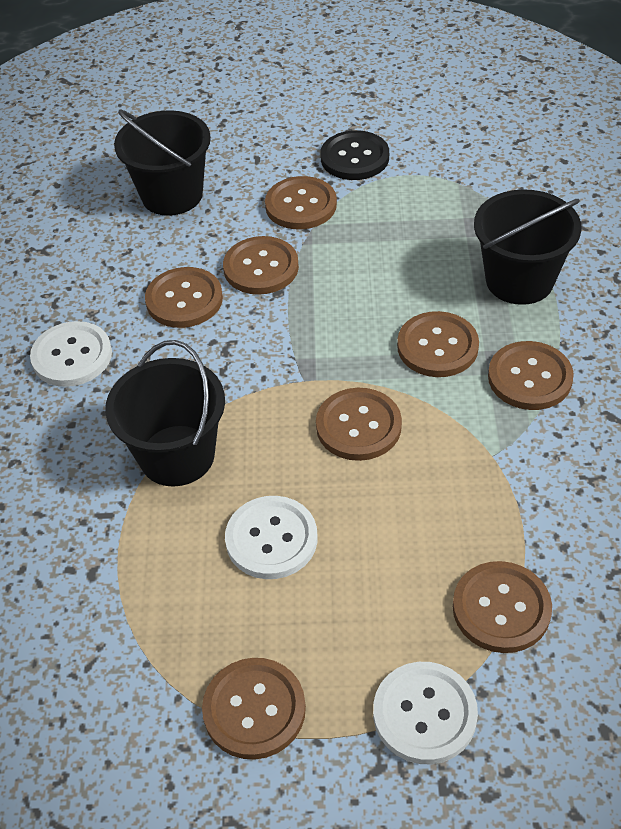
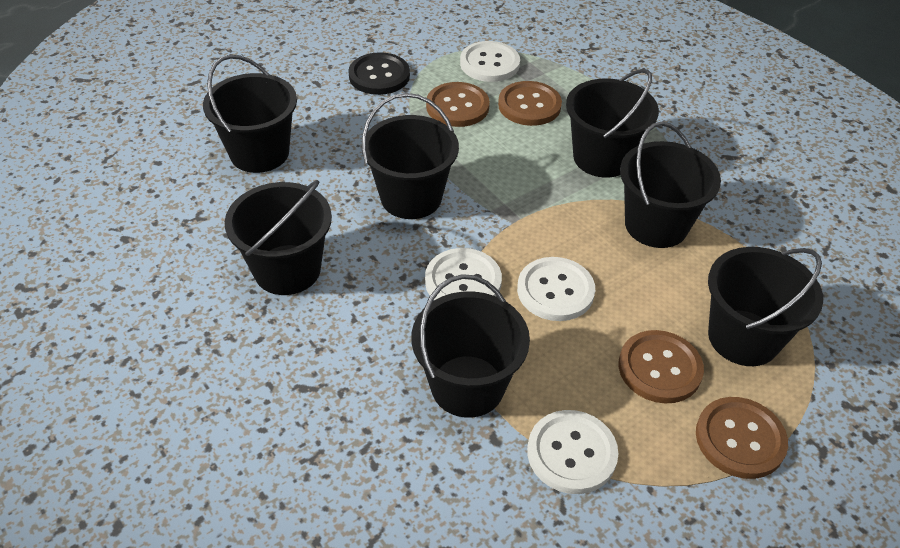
black bucket: [105,340,225,486] [114,109,211,216] [474,189,582,305] = 3 -> [203,55,297,173] [225,180,332,295] [362,93,459,219] [412,274,530,418] [566,69,659,178] [620,121,721,248] [708,247,823,366] = 7
brown button: [145,267,223,328] [202,658,306,760] [223,236,299,295] [265,176,337,230] [316,388,402,461] [397,311,479,377] [453,561,552,653] [488,341,574,410] = 8 -> [426,82,490,127] [498,81,562,126] [619,330,704,404] [696,397,788,479] = 4
white button: [30,321,112,387] [225,496,317,579] [373,662,478,764] = 3 -> [425,248,502,300] [460,41,520,82] [517,257,595,321] [527,410,618,494] = 4

